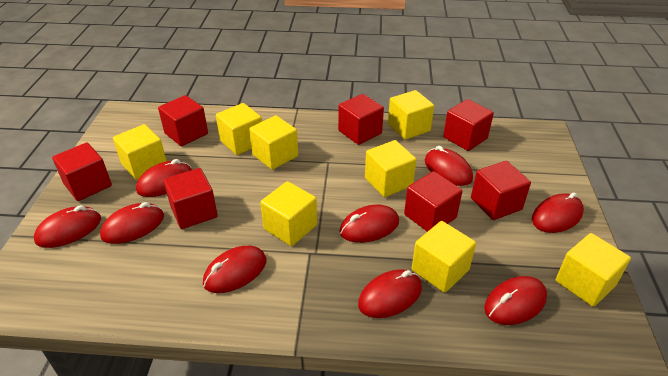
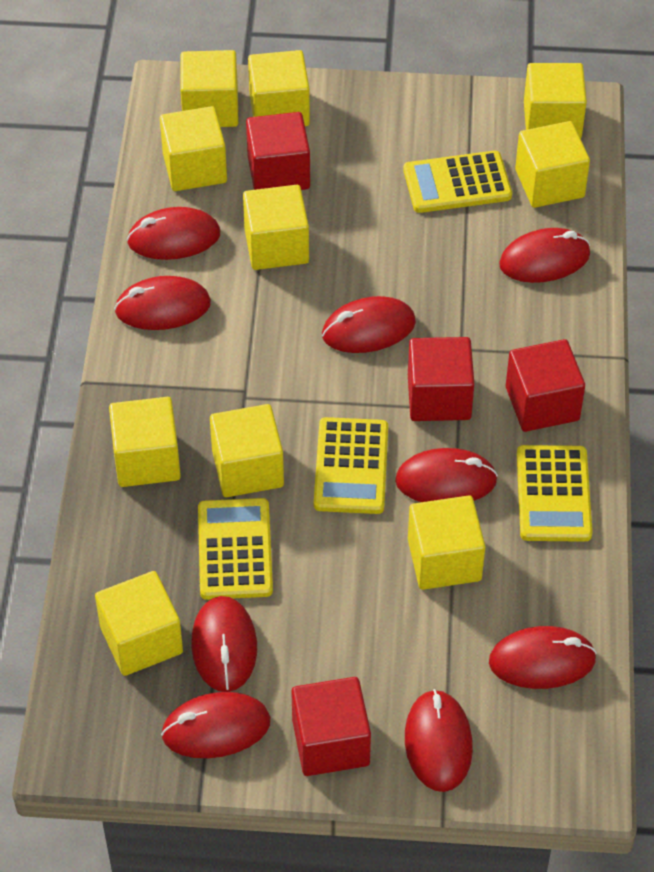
red cube: [52,143,112,201] [158,95,208,146] [164,168,218,229] [338,94,384,145] [404,171,462,232] [443,99,494,151] [471,161,531,220] = 7 -> [246,112,310,190] [291,677,371,776] [408,337,475,421] [506,339,585,432] = 4
yellow calculator: none = 0 -> [198,498,273,600] [314,417,388,514] [403,151,512,213] [517,445,592,542] = 4
yellow cube: [113,124,166,180] [216,103,262,155] [249,115,298,170] [260,181,317,246] [365,140,416,197] [388,90,434,140] [412,221,476,293] [556,233,631,307] = 8 -> [95,571,183,676] [109,397,181,487] [160,106,227,191] [180,50,239,127] [210,404,284,497] [243,185,309,270] [248,50,310,126] [408,495,485,590] [515,121,590,208] [524,63,587,139] = 10

